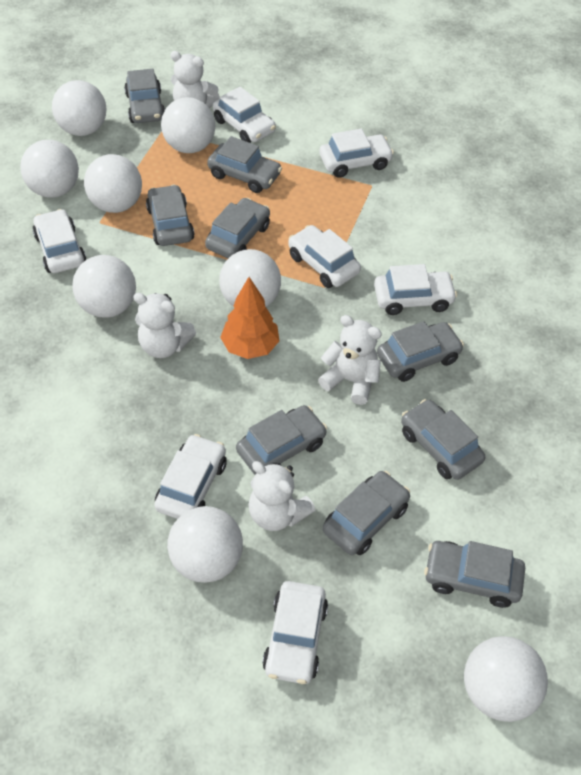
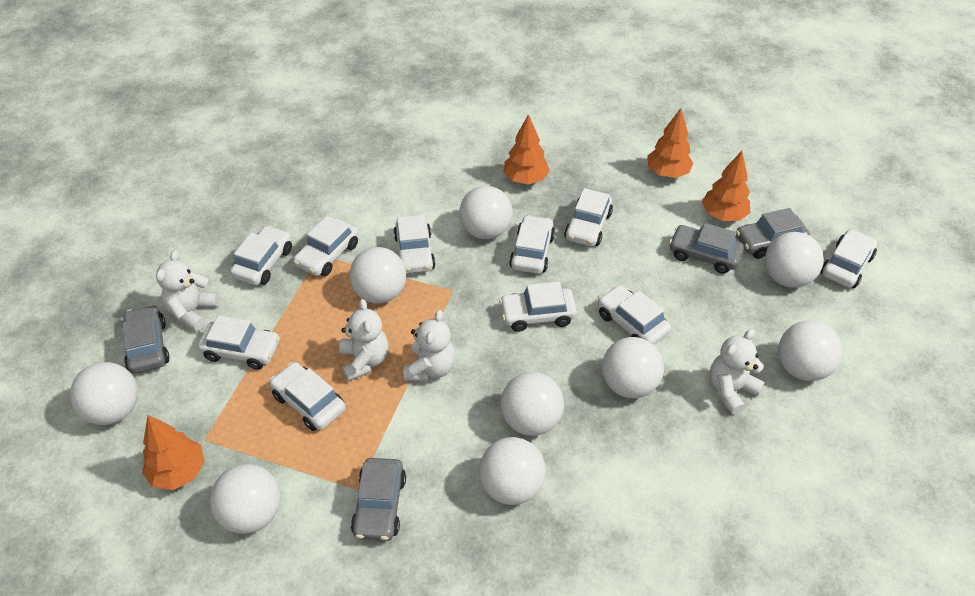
grey car: [124,69,165,123] [146,185,195,246] [205,198,270,258] [207,136,282,193] [236,405,327,475] [323,471,410,555] [377,321,464,382] [401,399,485,480] [424,541,525,608] = 9 -> [122,305,170,373] [351,458,406,541] [669,223,744,274] [736,208,810,259] = 4
orange tree: [220,277,279,359] = 1 -> [142,415,205,490] [503,114,550,185] [647,108,693,178] [702,151,750,221] = 4
white ball: [20,140,79,198] [52,80,106,136] [72,255,136,318] [84,154,142,213] [161,97,216,153] [167,506,243,583] [219,249,281,307] [464,636,548,722] = 8 -> [70,362,138,425] [210,464,281,534] [349,247,406,303] [459,186,513,239] [479,437,546,505] [501,372,564,436] [602,337,664,398] [765,232,824,288] [778,320,842,381] = 9
white car: [33,209,86,273] [154,434,227,519] [213,87,276,143] [262,581,328,684] [288,225,361,288] [319,128,394,178] [374,264,457,315] = 7 -> [198,315,280,370] [230,225,292,285] [270,362,345,431] [293,216,358,276] [393,215,436,274] [499,281,577,332] [509,215,555,274] [564,188,613,246] [598,285,671,345] [820,229,877,288] = 10

